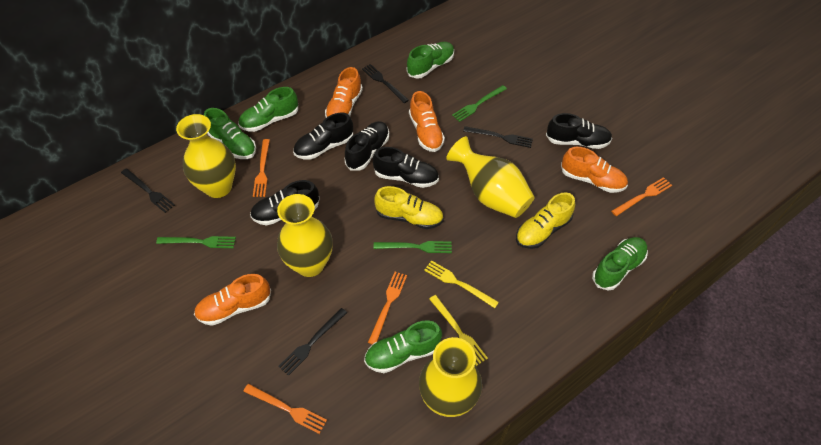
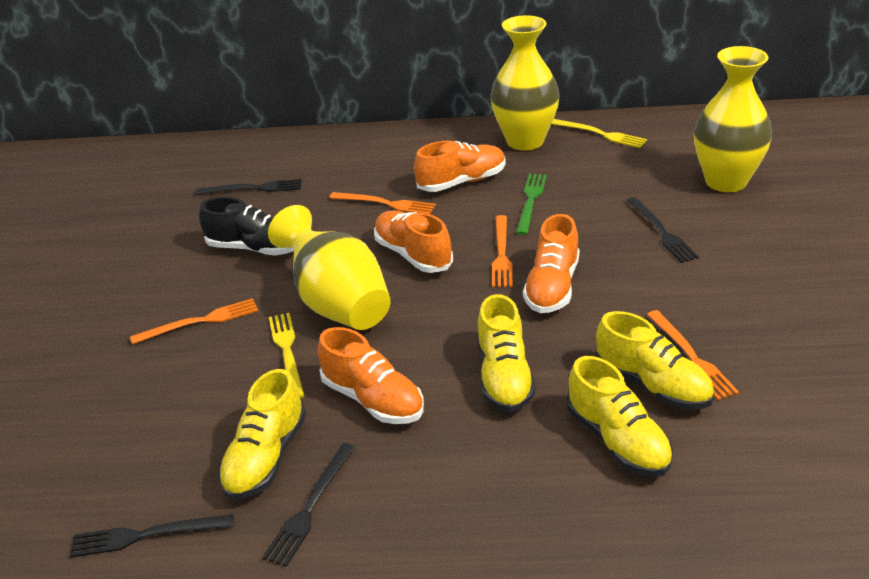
black shoe: [250,180,320,226] [293,113,353,160] [345,121,389,171] [373,147,439,188] [546,113,612,149] = 5 -> [199,197,294,255] = 1
green fork: [156,236,236,248] [374,241,452,253] [452,85,507,122] = 3 -> [516,174,547,235] = 1
green shoe: [204,108,256,159] [238,87,298,132] [364,320,442,373] [407,42,454,79] [592,237,648,290] = 5 -> none = 0
yellow shoe: [374,186,444,229] [516,192,575,249] = 2 -> [218,369,306,500] [477,294,536,413] [567,356,673,477] [596,311,714,410] = 4
yellow vase: [176,114,236,198] [277,194,333,277] [419,337,482,417] [446,136,535,218] = 4 -> [268,205,391,330] [490,15,559,150] [694,46,772,192] = 3

